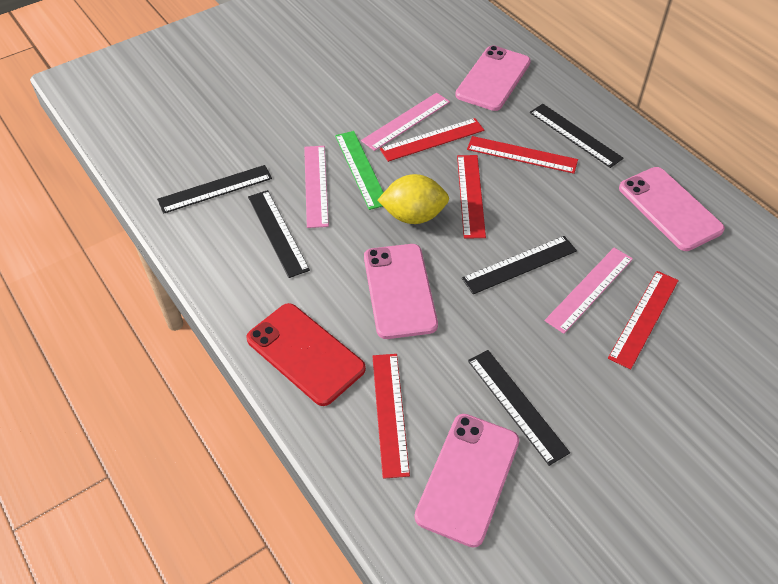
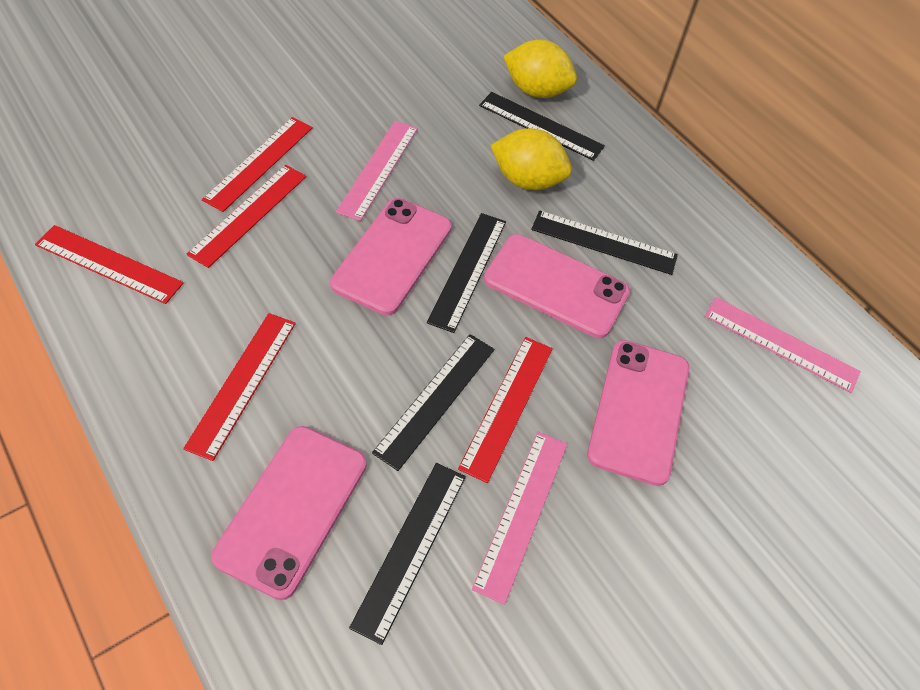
green ruler: [335,131,384,210] = 1 -> none = 0
red phone: [246,303,366,406] = 1 -> none = 0
yellow lemon: [377,174,449,224] = 1 -> [490,128,572,190] [503,40,577,98] = 2

